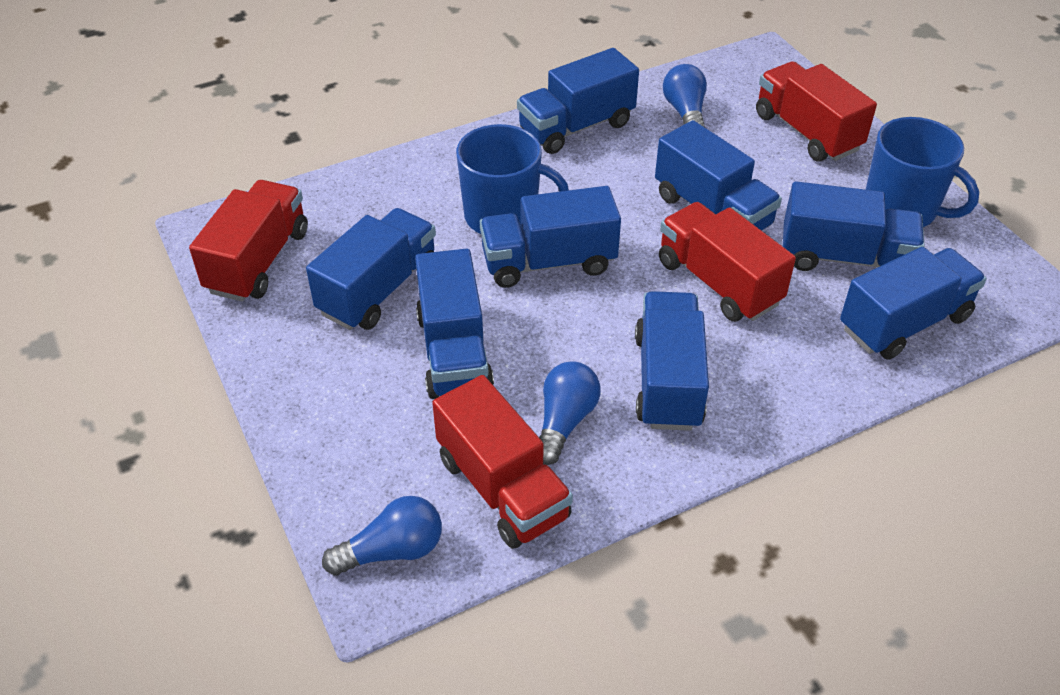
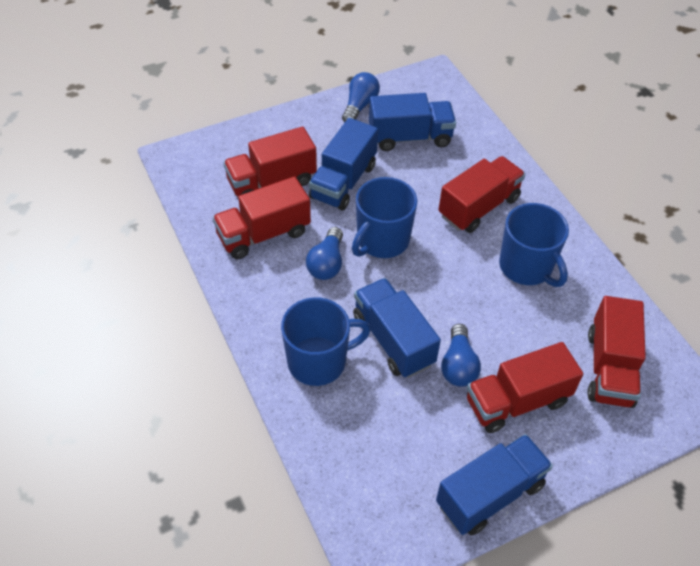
blue mug: [456,124,569,234] [866,117,979,227] = 2 -> [281,297,371,386] [352,177,417,258] [499,203,569,287] = 3
blue truck: [306,208,436,330] [415,249,494,399] [480,186,621,288] [517,48,639,154] [635,291,709,431] [655,120,782,231] [783,181,925,271] [840,247,987,360] = 8 -> [309,118,378,211] [353,278,441,378] [369,93,456,151] [436,434,553,535] = 4
red truck: [189,180,308,302] [432,375,573,549] [659,202,796,322] [756,61,877,161] = 4 -> [212,176,311,259] [223,127,317,196] [439,156,525,233] [467,342,583,433] [587,296,646,408] = 5

